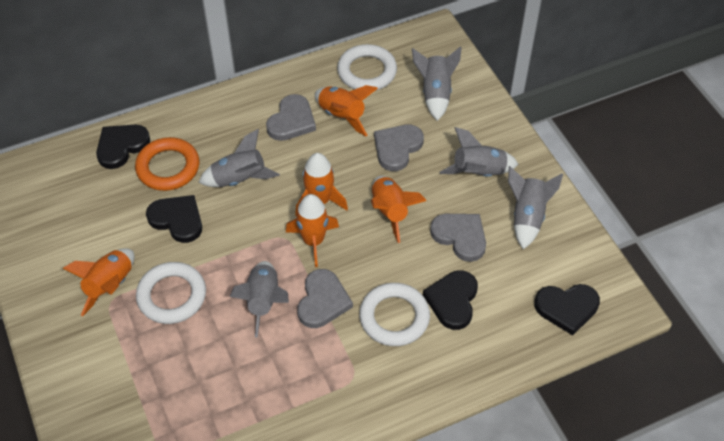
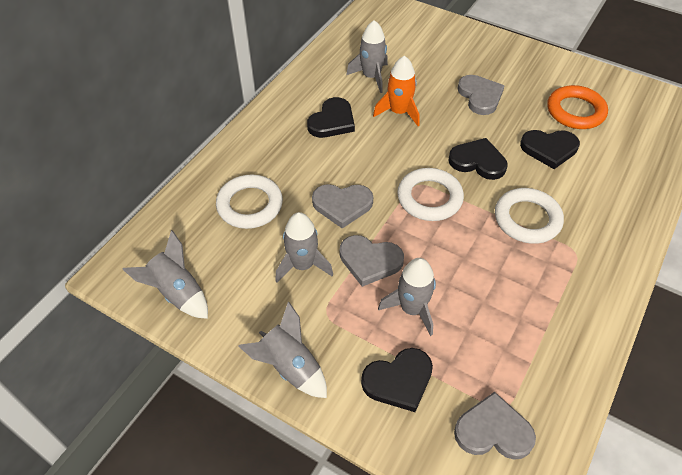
orange rocket: [62,248,134,316] [286,194,339,267] [295,153,348,217] [315,85,378,136] [371,176,427,243] = 5 -> [373,56,420,126] = 1

